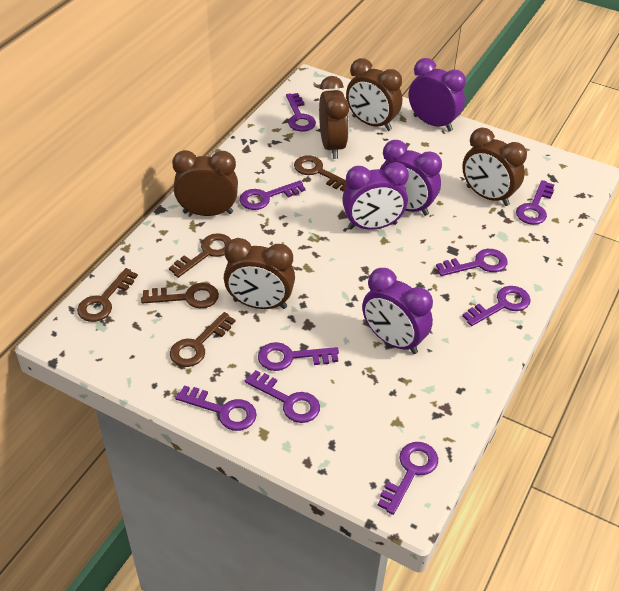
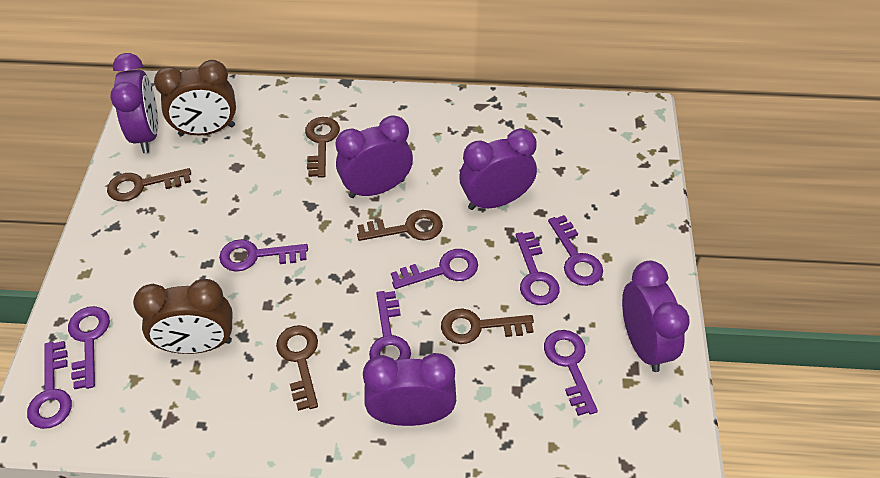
brown clock: [172,150,238,216] [224,238,295,309] [319,76,349,159] [346,58,402,131] [462,128,527,206] = 5 -> [133,279,232,354] [154,60,236,136] = 2
purple clock: [342,162,409,230] [362,268,433,354] [380,140,442,216] [409,58,466,131] = 4 -> [110,53,158,153] [336,115,413,198] [363,353,456,426] [459,128,537,210] [622,261,690,372] = 5
purple key: [175,385,257,431] [239,180,306,210] [245,370,320,423] [258,342,339,371] [286,93,316,132] [378,442,438,515] [436,249,508,276] [462,286,531,326] [516,180,555,225] = 9 -> [27,341,72,429] [68,306,110,389] [219,239,308,272] [369,291,411,360] [391,249,478,289] [516,232,560,305] [544,330,598,416] [548,215,603,286] = 8

